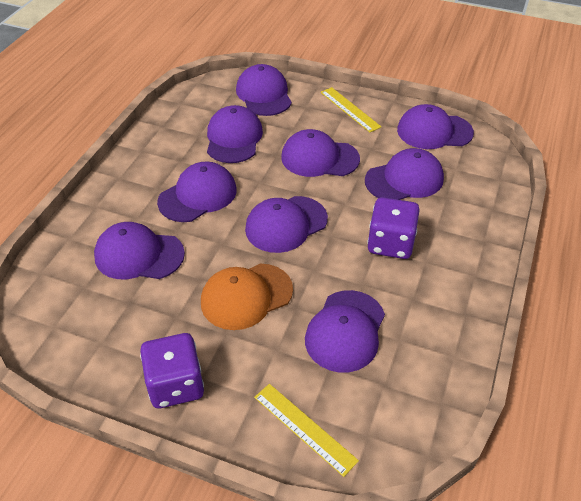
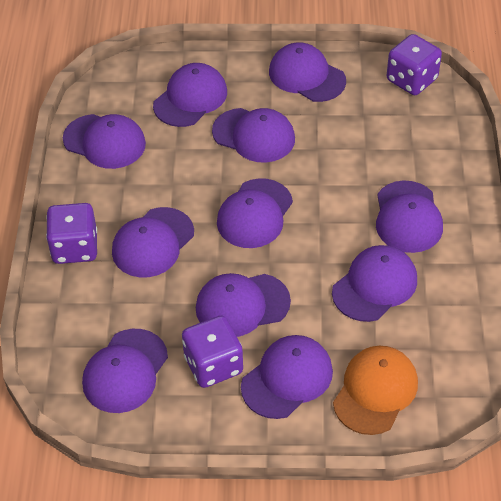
purple cap: [94,222,185,279] [157,162,237,222] [207,105,263,163] [236,64,292,116] [245,196,328,253] [281,129,360,177] [305,290,385,372] [365,148,444,200] [397,104,474,149] = 9 -> [63,114,146,169] [82,329,168,413] [112,207,194,278] [153,63,227,127] [196,273,291,337] [212,108,295,163] [217,178,293,248] [241,335,333,419] [269,42,346,102] [332,245,417,322] [376,180,443,253] = 11
purple dice: [140,333,204,408] [367,197,420,259] = 2 -> [46,203,97,264] [182,315,243,388] [387,34,442,95] = 3
yellow ruler: [254,384,359,477] [321,87,381,132] = 2 -> none = 0

